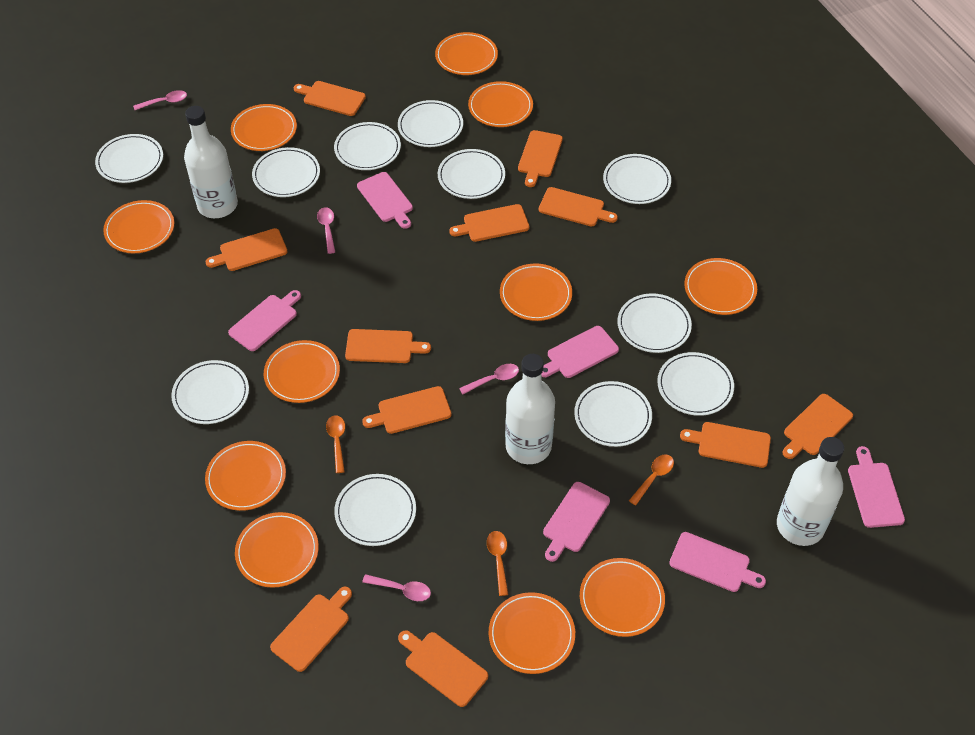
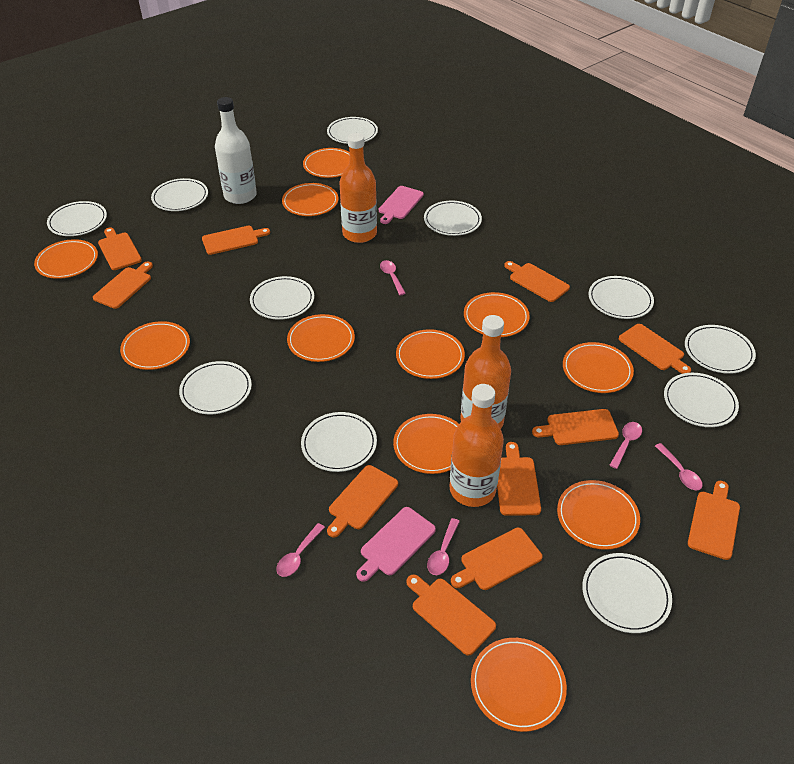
orange bottle: none = 0 -> [340,133,377,243] [449,384,504,507] [460,315,511,429] = 3
orange spoon: [326,415,345,473] [487,531,508,596] [629,455,674,506] = 3 -> none = 0
pink cutting board: [228,290,301,351] [357,172,413,229] [541,326,619,378] [543,482,610,562] [669,532,766,592] [848,446,905,528] = 6 -> [356,507,436,582] [379,186,424,224] = 2
pink spoon: [133,90,187,110] [317,207,335,254] [362,574,431,601] [459,364,519,395] = 4 -> [276,523,325,577] [380,260,406,295] [427,518,460,575] [609,422,642,469] [655,443,703,491] = 5
white bottle: [184,106,238,218] [505,354,555,464] [777,437,844,546] = 3 -> [215,97,257,204] = 1

